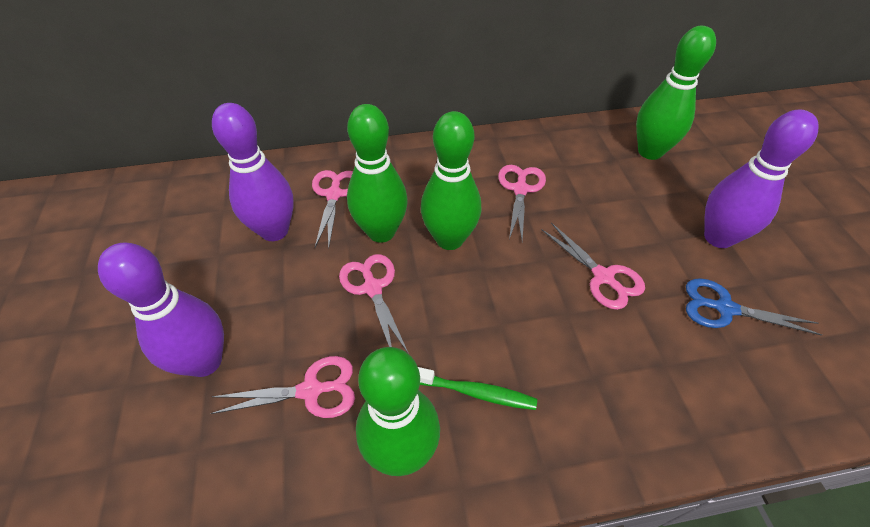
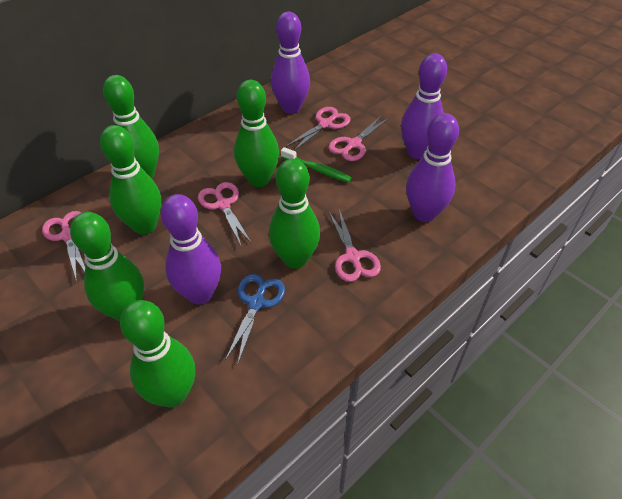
green bowling pin: [347,104,408,243] [356,347,440,476] [421,111,481,250] [636,26,716,160] = 4 -> [70,212,144,321] [100,125,161,235] [103,75,159,178] [120,300,195,407] [234,80,279,187] [269,159,320,269] = 6
purple bowling pin: [98,242,224,377] [212,103,294,241] [704,109,818,248] = 3 -> [161,194,221,305] [271,12,310,114] [401,53,447,159] [406,113,459,222] = 4

